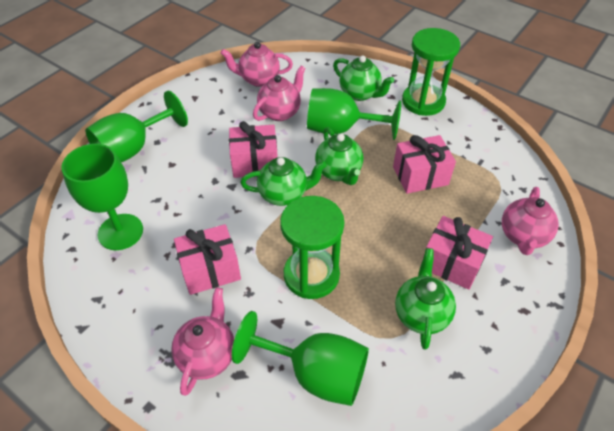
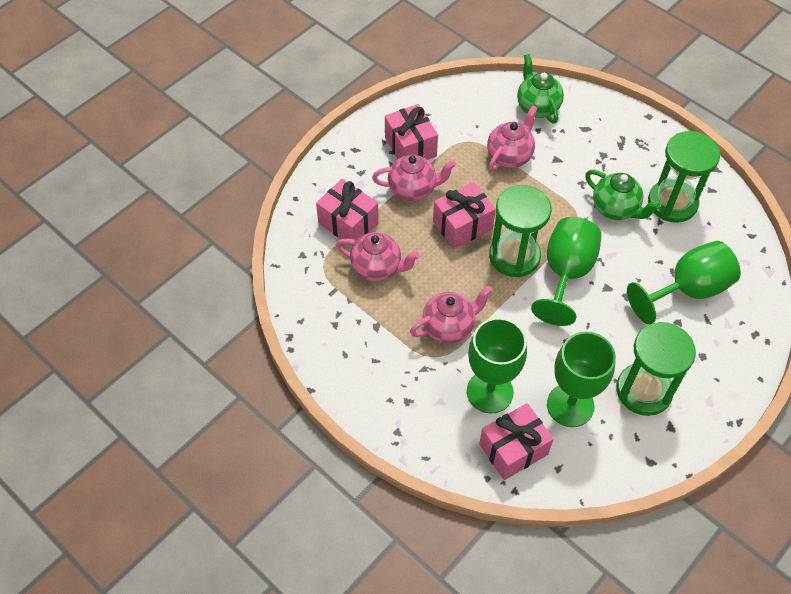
green hourglass: [280,196,344,299] [402,28,460,116] = 2 -> [489,185,552,277] [616,322,696,416] [648,131,720,223] = 3
green teapot: [241,157,327,206] [315,127,363,185] [333,55,394,101] [395,248,456,350] = 4 -> [517,54,564,124] [585,170,660,220] = 2

